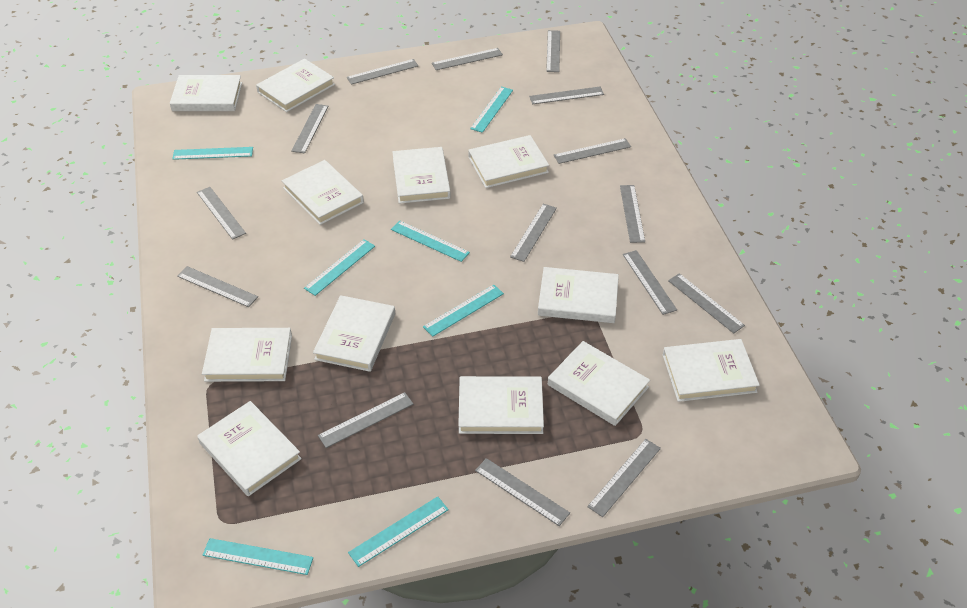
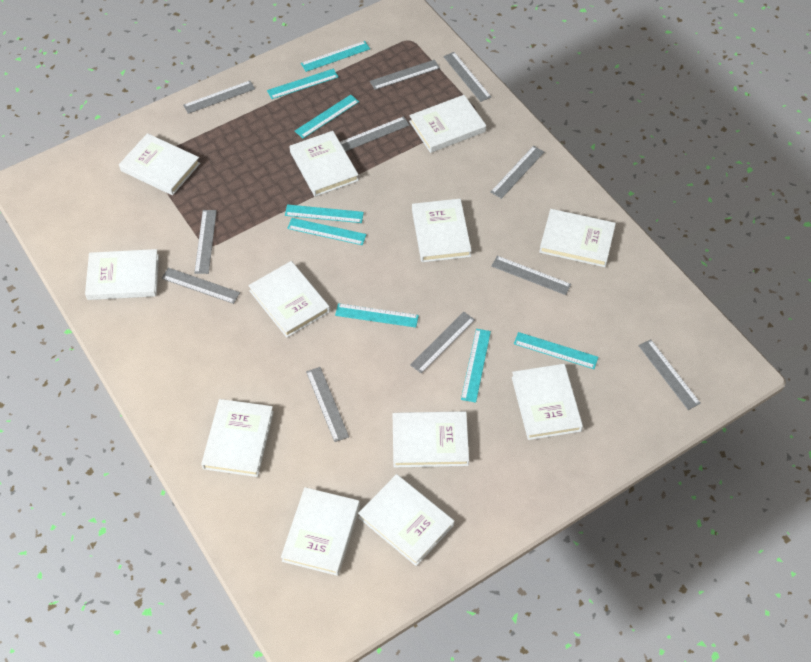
grey ruler: [177,266,258,307] [197,187,246,240] [291,104,328,153] [318,392,413,448] [347,59,418,85] [432,48,503,70] [475,458,570,526] [510,204,557,262] [529,87,604,104] [546,30,560,72] [554,138,631,164] [587,439,661,517] [620,185,645,243] [623,250,677,315] [668,273,745,333] = 15 -> [161,268,240,304] [183,81,255,114] [194,210,217,274] [306,367,349,442] [340,116,410,151] [370,60,440,90] [410,312,475,374] [443,52,491,102] [491,146,544,199] [492,256,571,295] [639,339,701,410] = 11
turquoise ruler: [172,147,253,160] [203,538,313,575] [304,239,375,296] [348,496,449,567] [391,220,470,262] [423,284,504,337] [470,87,513,133] = 7 -> [267,69,338,99] [285,204,364,223] [287,218,367,245] [295,95,359,138] [301,41,370,72] [335,303,419,328] [461,329,491,403] [514,332,598,369] = 8

